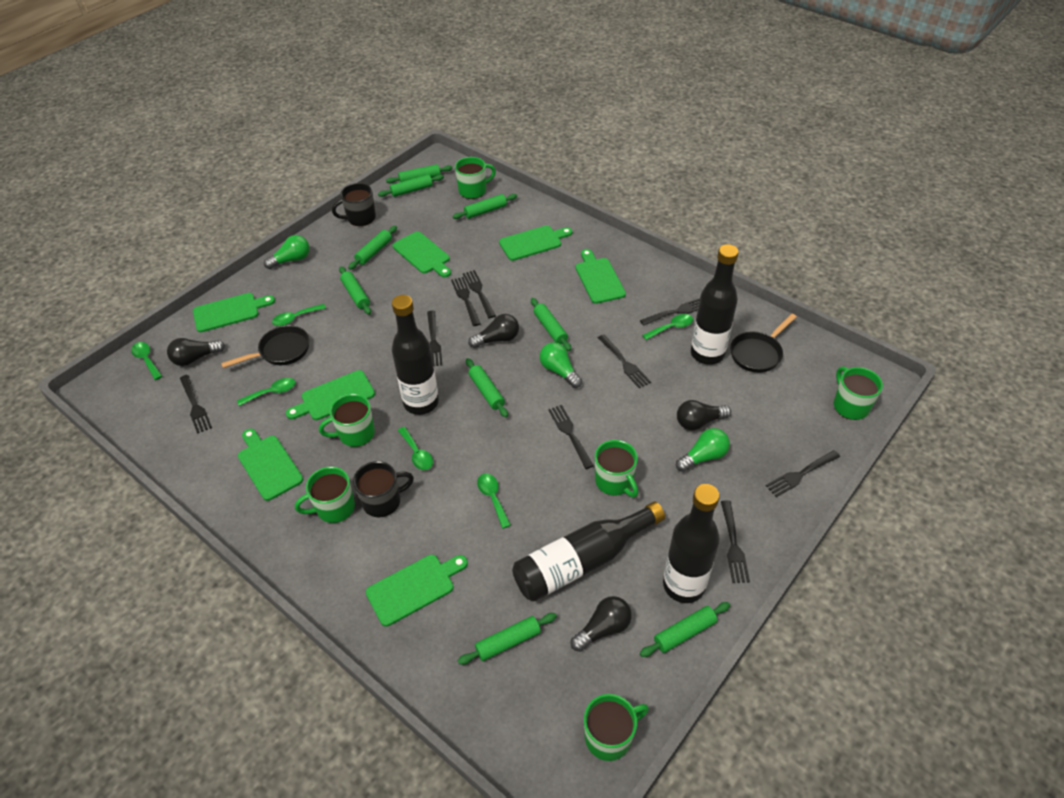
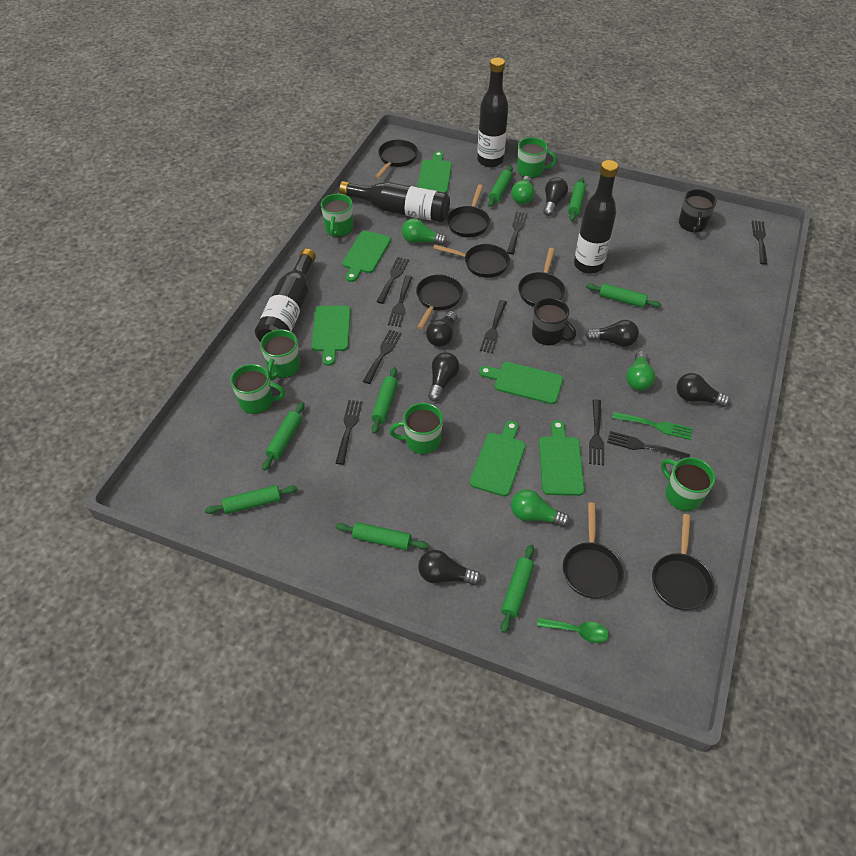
black light bulb: [167,338,225,366] [468,314,519,348] [571,596,632,652] [677,400,731,430] = 4 -> [418,550,481,585] [426,311,457,347] [428,352,459,402] [543,177,568,216] [585,320,639,347] [676,373,730,407] = 6
black pan: [221,325,309,368] [730,314,797,373] = 2 -> [375,139,418,178] [416,274,463,329] [433,244,510,278] [447,184,490,237] [518,248,565,307] [563,503,624,599] [652,514,714,611] = 7
green cutting board: [193,293,275,332] [238,429,303,501] [286,370,375,420] [366,555,468,627] [393,231,451,277] [499,225,572,261] [576,249,626,304] = 7 -> [312,306,351,366] [342,231,391,282] [417,151,452,193] [470,421,526,497] [479,362,563,404] [539,420,584,496] = 6
green fork: none = 0 -> [612,412,693,440] = 1
green light bulb: [264,235,310,269] [540,342,582,388] [676,428,730,472] = 3 -> [402,218,447,246] [511,176,535,204] [511,489,570,527] [626,351,655,391] = 4
green rolling pin: [339,266,371,315] [348,226,397,270] [378,174,444,197] [386,164,453,184] [453,194,517,219] [458,613,557,665] [466,358,508,418] [531,298,571,351] [640,602,730,657] = 9 -> [205,485,298,514] [262,402,304,470] [336,522,429,550] [371,367,398,434] [488,166,513,207] [501,545,534,633] [568,178,586,221] [586,283,661,308] = 8
green spoon: [131,342,162,380] [237,378,295,406] [272,304,326,326] [398,427,433,470] [477,473,511,529] [642,314,693,340] = 6 -> [537,618,609,643] = 1

